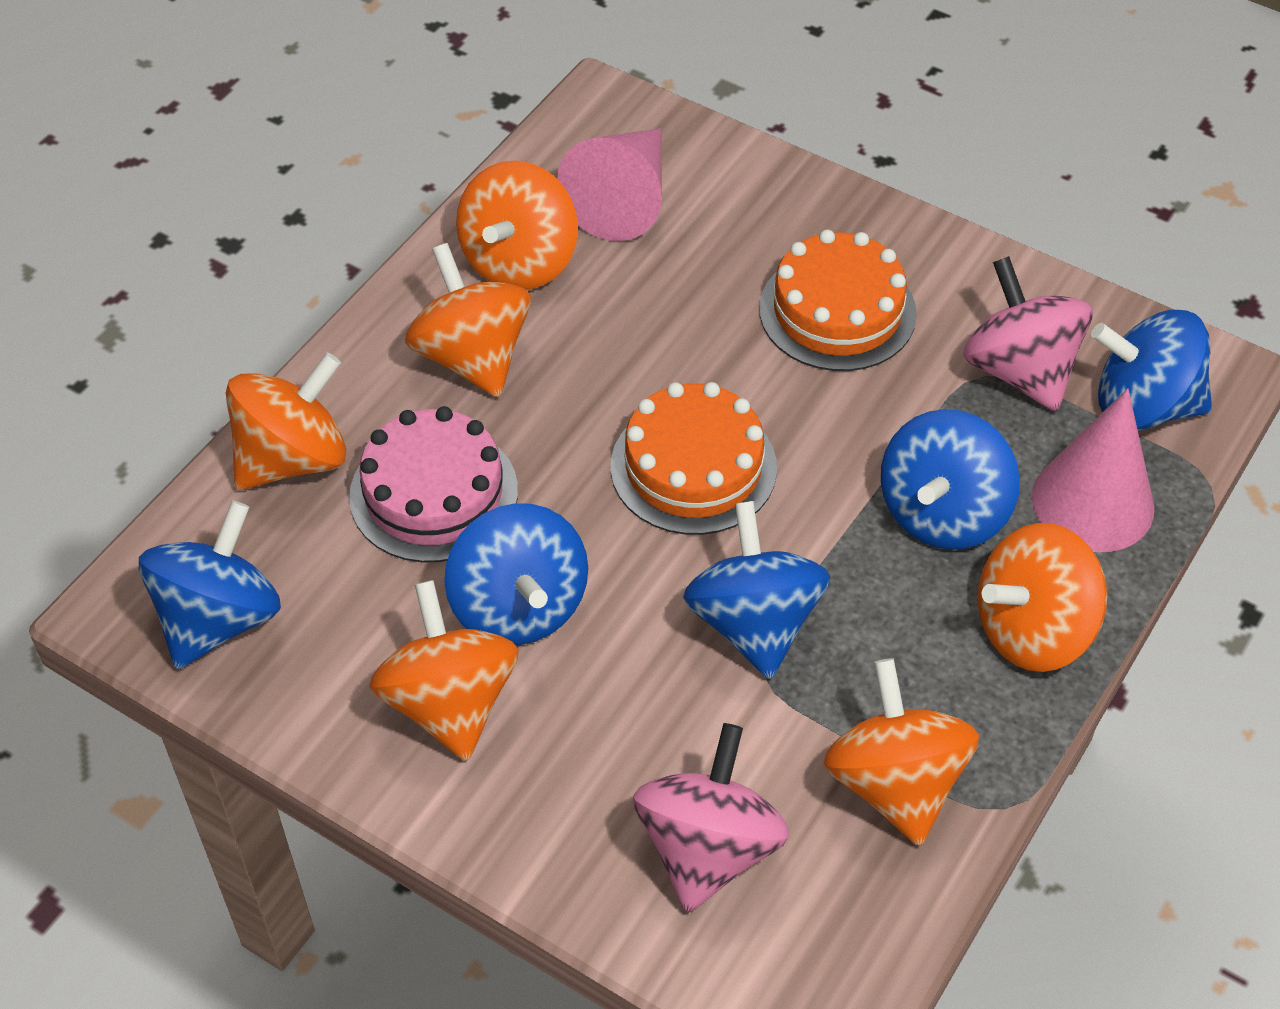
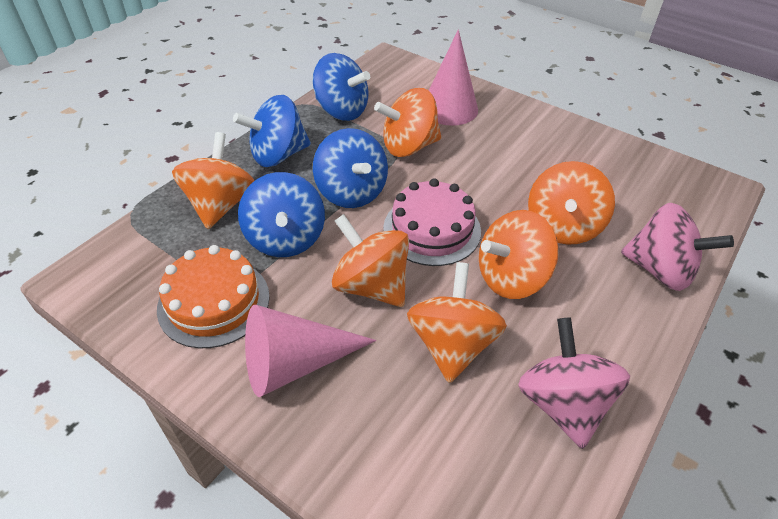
blue spinning top: [139,500,281,669] [444,503,588,645] [683,501,830,679] [881,409,1020,550] [1091,310,1212,431] = 5 -> [233,95,311,167] [238,172,325,257] [313,53,370,121] [313,128,388,208] = 4
orange cake: [611,382,777,535] [759,230,917,371] = 2 -> [157,245,270,348] = 1

